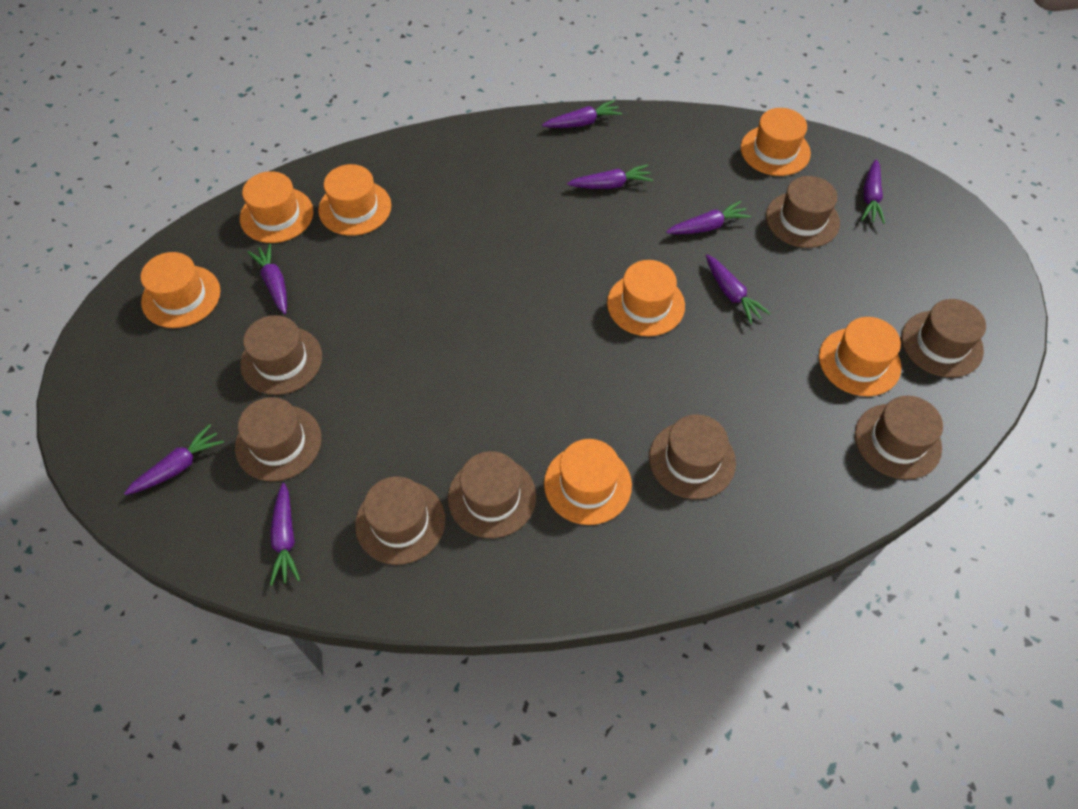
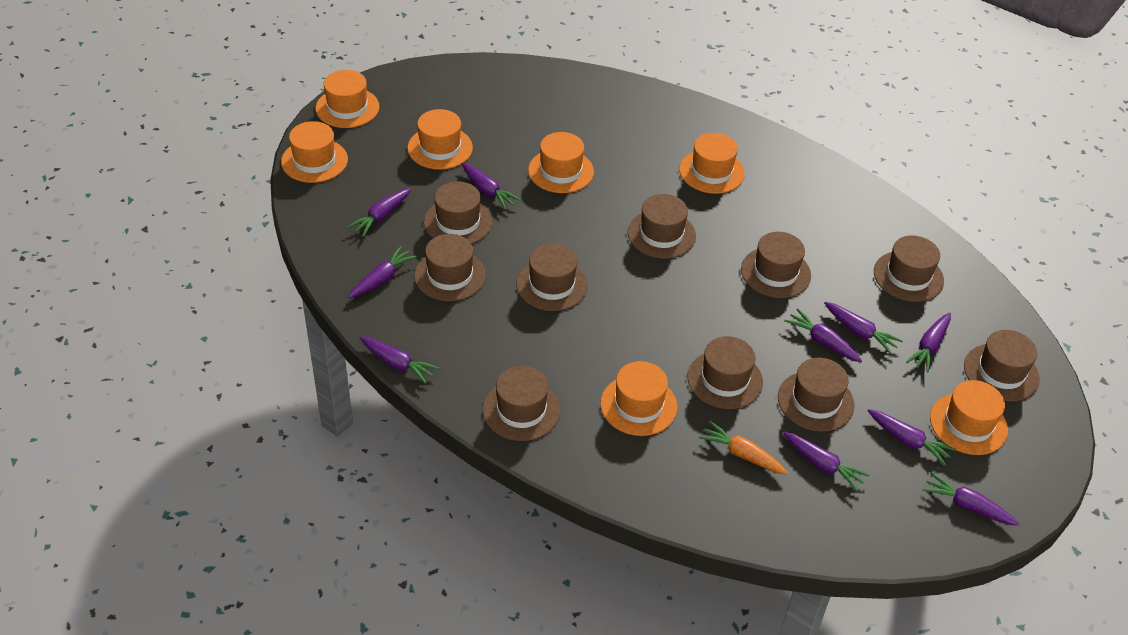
brown hat: [235,397,321,481] [240,315,322,395] [355,476,445,565] [448,451,536,538] [649,414,736,499] [766,176,840,248] [855,396,943,480] [902,299,986,378] = 8 -> [414,234,486,301] [424,182,493,244] [483,366,561,441] [516,243,588,311] [627,194,696,259] [687,336,763,409] [741,232,811,298] [778,358,855,432] [874,235,944,302] [964,330,1040,401] = 10
orange carrot: none = 0 -> [699,421,788,474] = 1
purple carrot: [124,424,224,495] [248,244,287,314] [270,483,300,586] [542,100,622,128] [567,165,653,189] [666,201,751,234] [706,254,771,324] [861,159,885,224] = 8 -> [347,188,411,237] [348,246,417,298] [360,337,439,384] [462,163,521,210] [783,432,870,491] [784,308,862,362] [824,302,903,354] [868,409,956,465] [906,313,951,372] [922,472,1019,526] = 10

